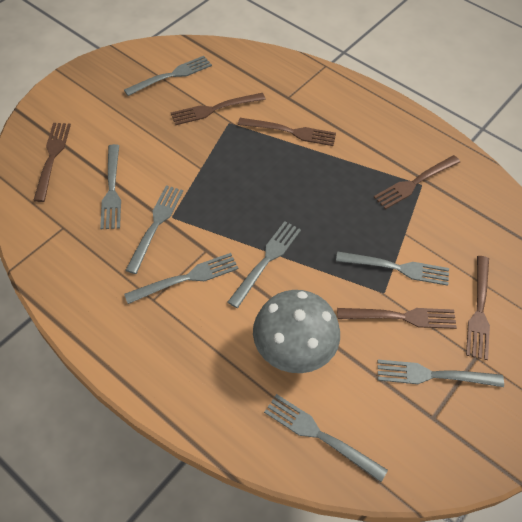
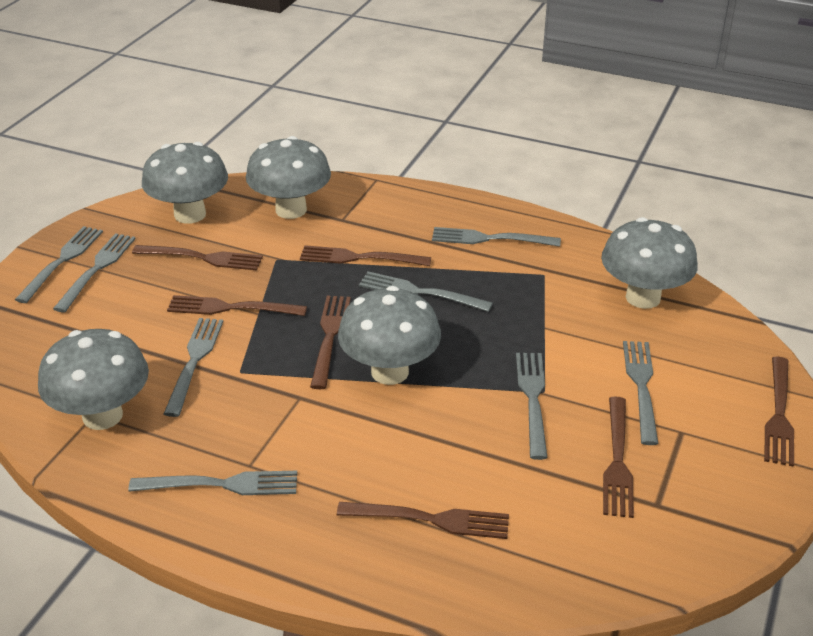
brown fork: [33,123,71,202] [171,93,266,125] [238,118,336,146] [337,308,457,329] [374,155,460,209] [466,256,490,360] = 6 -> [132,245,263,271] [167,295,307,316] [300,245,431,266] [310,296,351,389] [337,502,509,539] [603,396,634,518] [764,357,794,467] = 7
grey mushroom: [253,290,340,373] = 1 -> [38,329,149,430] [142,142,228,224] [246,136,331,219] [338,286,441,385] [601,217,698,309] = 5

